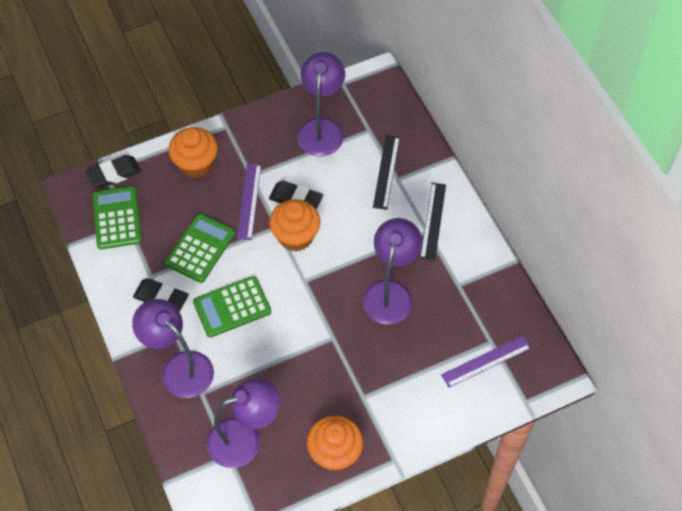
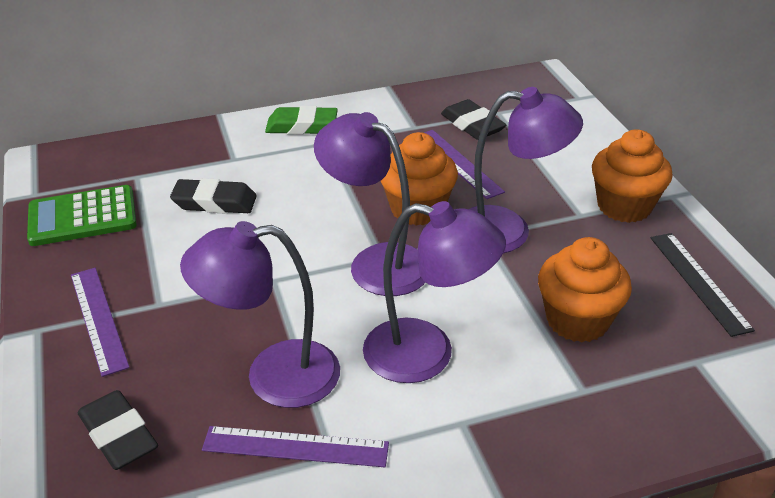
black ruler: [373,135,400,210] [420,183,446,261] = 2 -> [651,233,755,337] = 1
green calculator: [92,186,142,249] [165,214,235,283] [193,276,271,338] = 3 -> [27,185,137,246] = 1
green eraser: none = 0 -> [265,106,338,135] = 1
purple ruler: [237,164,261,240] [441,335,531,388] = 2 -> [71,268,130,377] [202,426,389,467] [424,130,505,199] = 3

